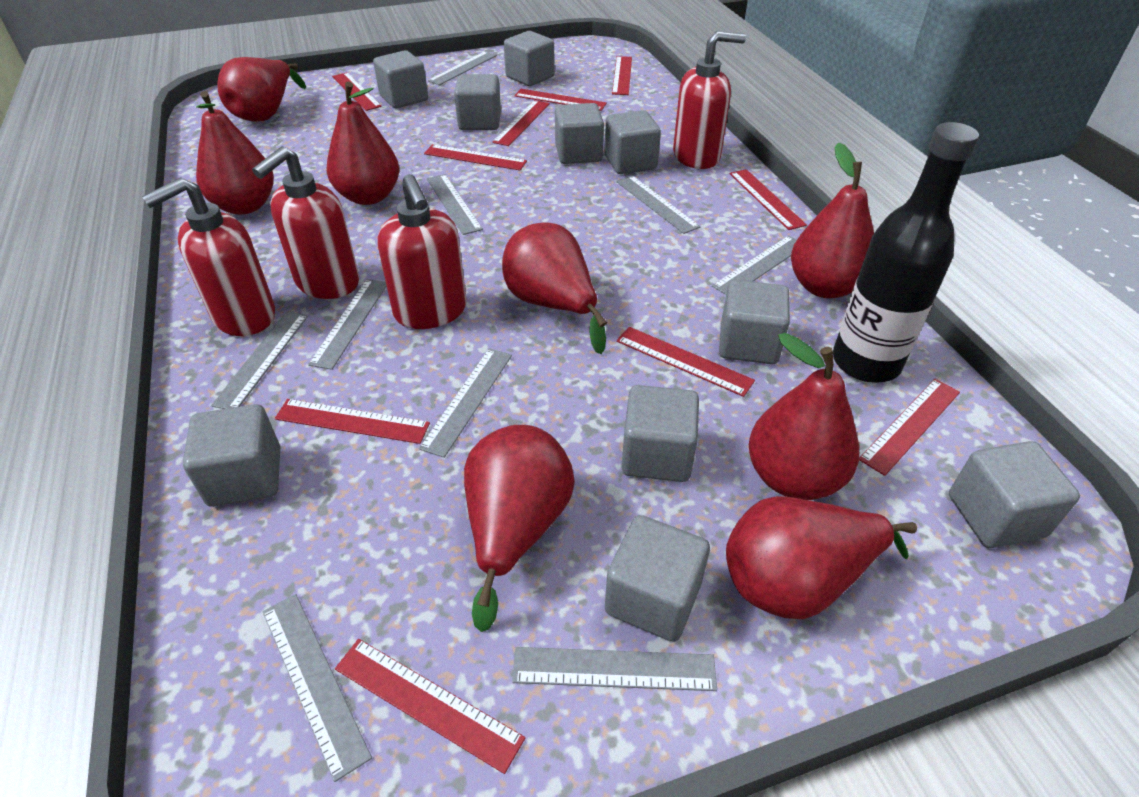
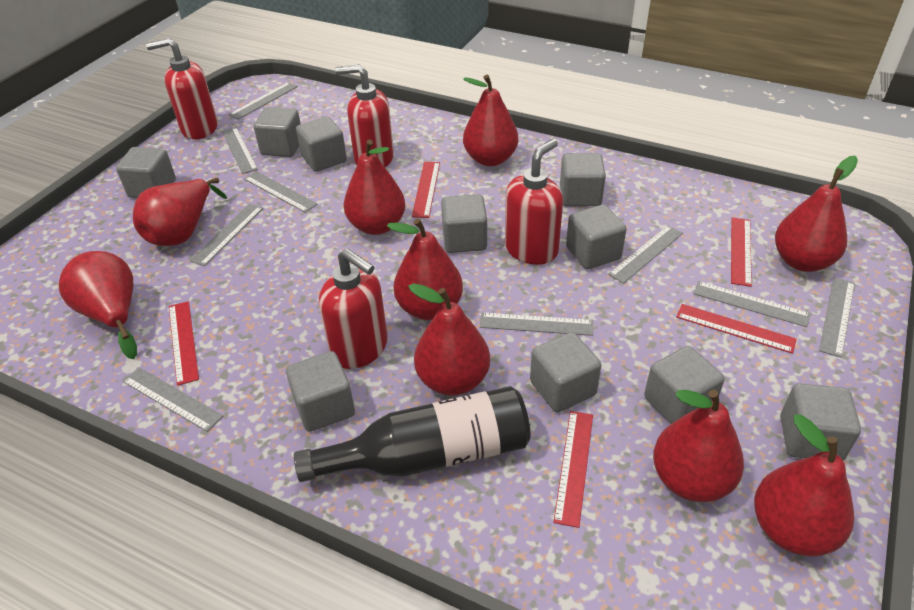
red pear: [196,91,274,215] [217,57,306,122] [326,82,399,205] [464,425,575,632] [502,222,607,354] [726,496,917,619] [749,333,859,500] [791,142,874,298] = 8 -> [59,251,137,359] [133,178,227,246] [344,139,405,235] [387,218,463,320] [408,283,490,396] [463,74,518,166] [653,390,744,502] [754,414,854,557] [775,156,858,272] = 9
red ruler: [275,399,430,444] [332,72,382,111] [335,639,525,774] [424,145,527,170] [492,100,550,146] [514,89,607,111] [612,56,632,95] [616,327,755,397] [730,169,807,230] [859,379,960,476] = 10 -> [169,301,199,386] [412,162,440,218] [553,411,593,528] [676,304,797,354] [731,217,752,287] = 5

